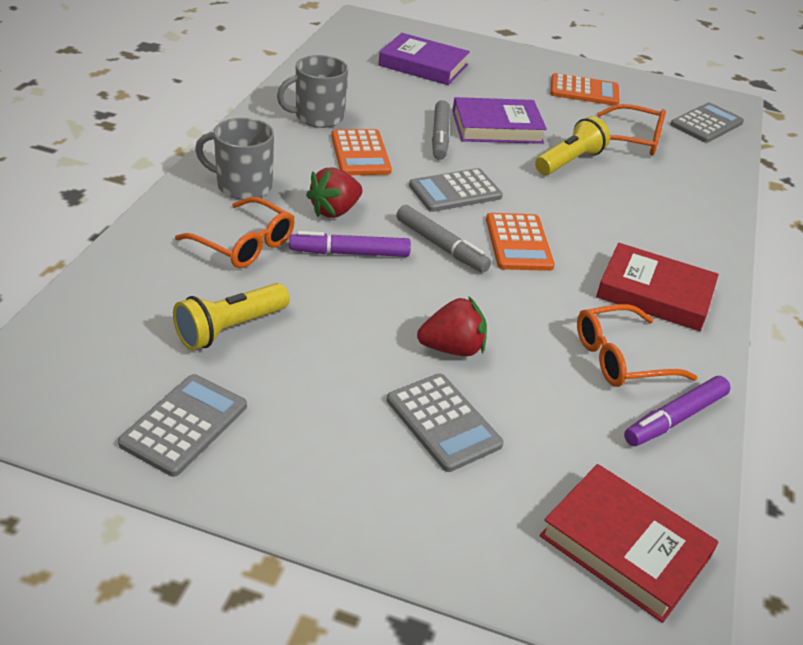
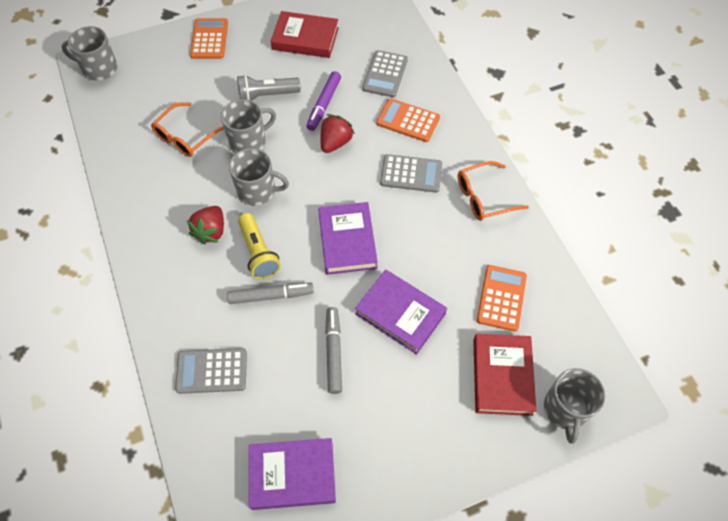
grey calculator: [118,374,247,477] [387,373,504,472] [409,168,503,212] [670,103,744,143] = 4 -> [175,348,247,394] [362,50,408,97] [380,154,442,193] = 3
grey flashlight: none = 0 -> [237,75,301,101] = 1
grey mug: [195,118,274,200] [277,55,348,128] = 2 -> [61,26,117,81] [221,99,276,153] [229,148,289,205] [544,368,605,444] = 4
orange glasses: [175,197,295,268] [577,304,697,387] [597,104,666,156] = 3 -> [151,102,224,157] [458,161,529,221] = 2
purple book: [379,33,470,85] [452,97,547,144] = 2 -> [249,438,336,510] [318,202,378,275] [355,270,447,355] = 3
purple marker: [289,231,411,257] [624,376,731,446] = 2 -> [306,71,341,131] = 1
yellow flashlight: [173,283,290,350] [535,116,610,175] = 2 -> [238,213,281,279] = 1

